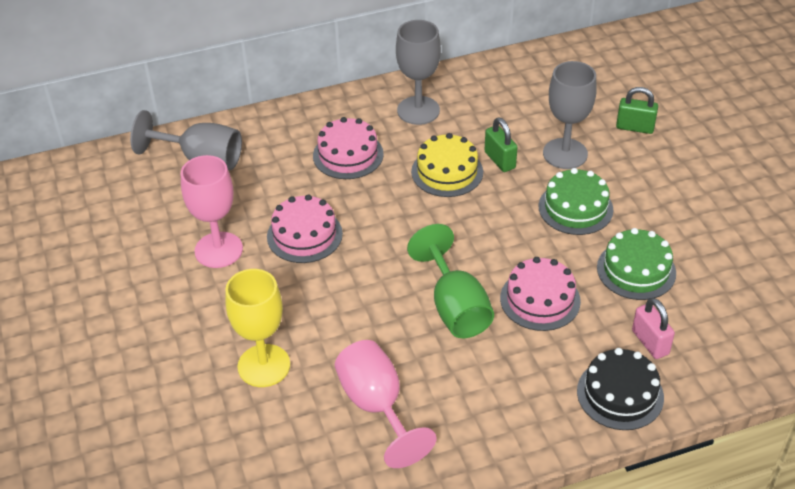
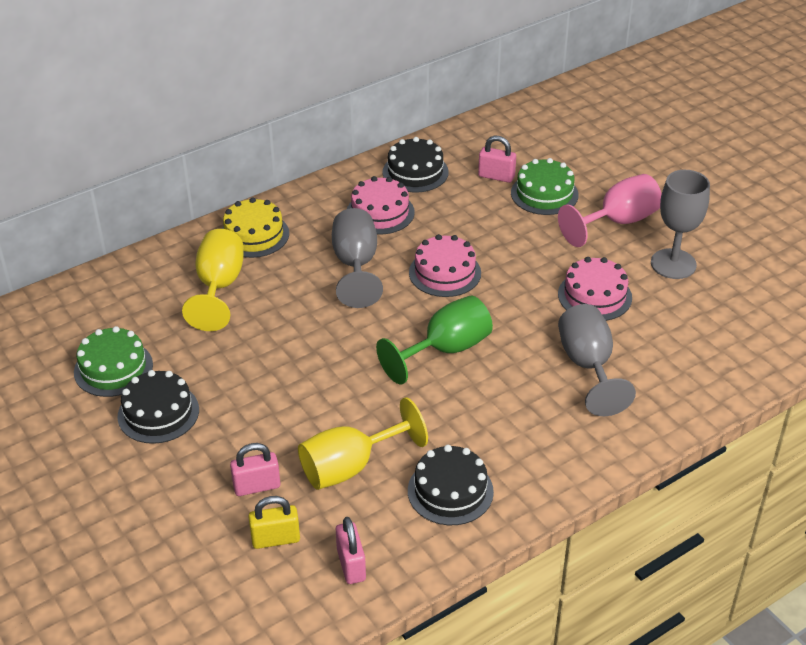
black cake: [577,348,664,430] = 1 -> [117,370,199,444] [383,137,449,193] [408,445,494,525] = 3
green padlock: [484,118,518,172] [616,87,658,134] = 2 -> none = 0
pink goblet: [181,155,243,268] [335,340,436,468] = 2 -> [558,174,662,247] = 1
pink padlock: [632,298,675,359] = 1 -> [230,443,280,496] [336,517,366,584] [478,136,516,183] = 3
yellow goblet: [225,269,290,387] = 1 -> [182,229,244,331] [298,397,428,490] = 2
yellow padlock: none = 0 -> [248,496,300,549] = 1

